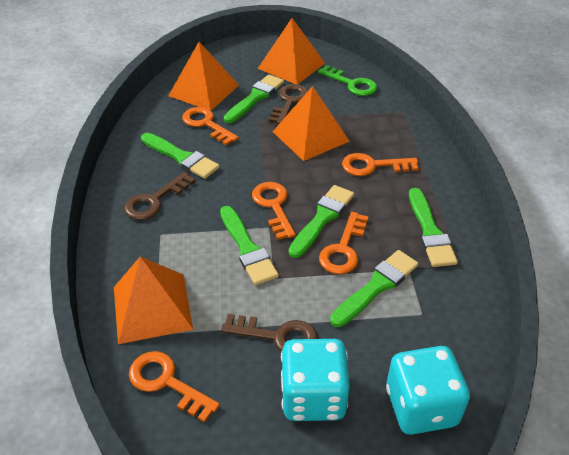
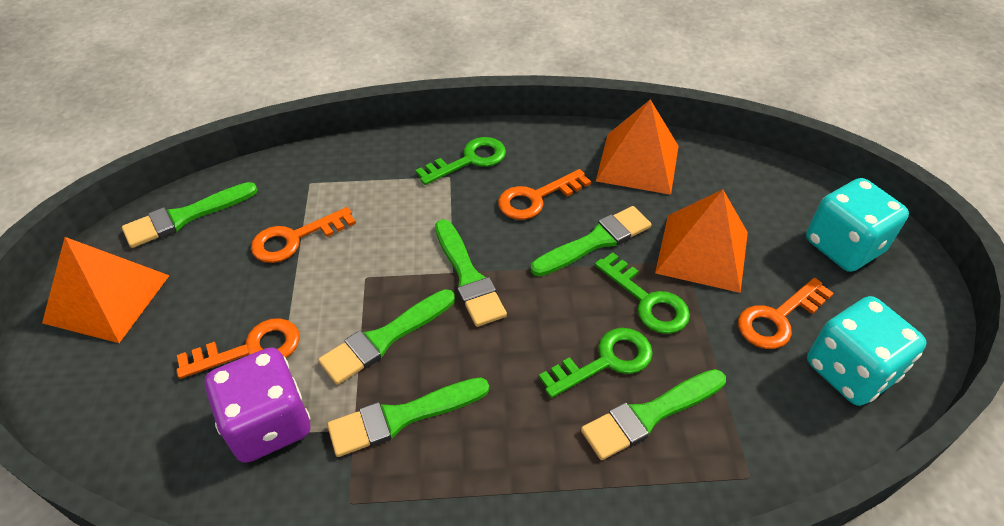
brown key: [124,172,196,220] [221,314,318,352] [268,84,308,124] = 3 -> none = 0
green key: [318,65,377,96] = 1 -> [415,137,506,185] [539,328,653,398] [595,252,690,334] = 3
orange key: [129,351,220,423] [182,107,239,145] [252,182,296,240] [319,212,368,274] [342,153,419,176] = 5 -> [176,318,300,379] [251,207,356,263] [498,169,591,220] [738,278,834,349] = 4
orange pyramid: [114,256,193,344] [168,42,239,111] [258,18,325,84] [273,86,349,161] = 4 -> [42,237,170,343] [596,99,679,195] [655,189,748,293] = 3
purple dice: none = 0 -> [205,347,310,463] = 1

